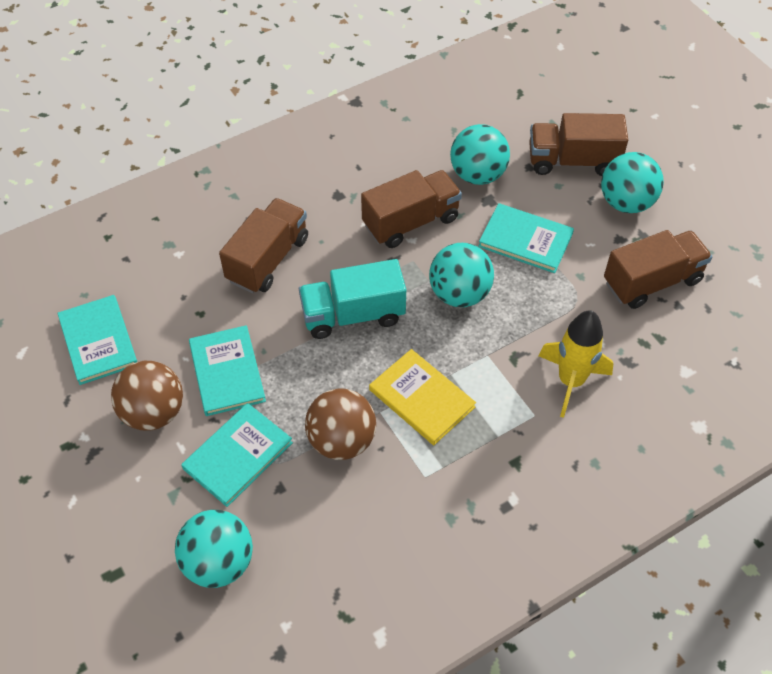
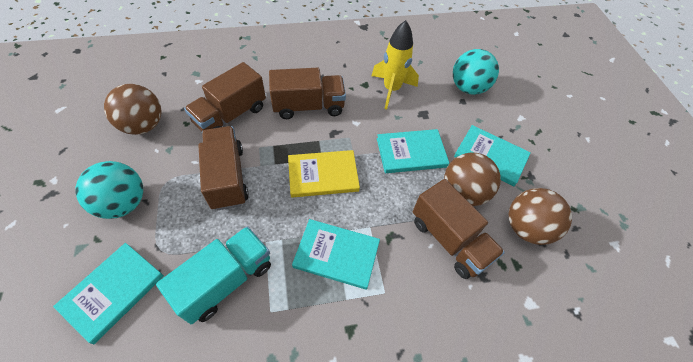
brown ball: [111,361,183,431] [305,388,376,460] = 2 -> [104,84,162,135] [444,152,501,206] [509,188,572,245] = 3
turquoise ball: [175,510,253,588] [429,243,494,307] [450,124,510,185] [601,152,664,213] = 4 -> [76,161,143,219] [453,49,499,95] = 2

